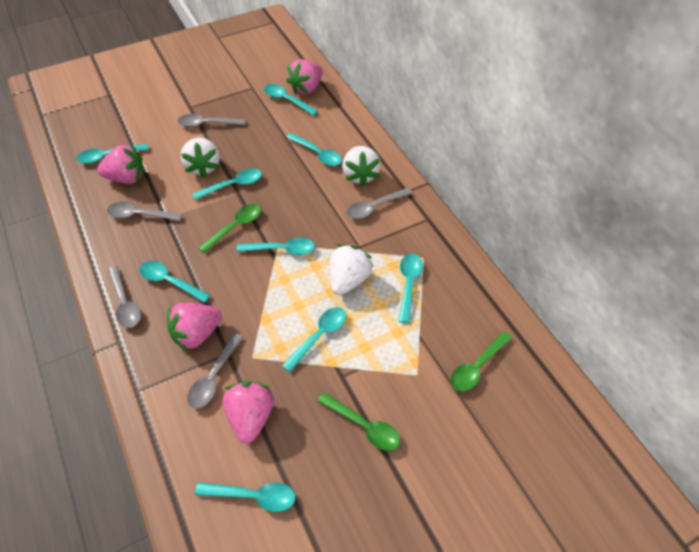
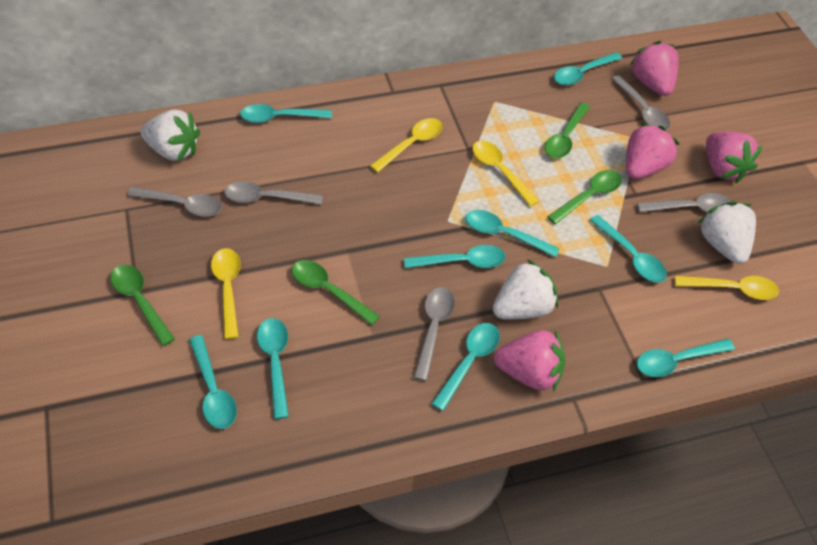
green spoon: [199,204,261,253] [317,392,400,451] [450,332,512,391] = 3 -> [110,265,175,346] [292,260,380,325] [545,103,590,158] [547,170,622,224] = 4
yellow spoon: none = 0 -> [211,248,241,339] [370,118,443,173] [472,141,539,207] [675,276,779,300] = 4

